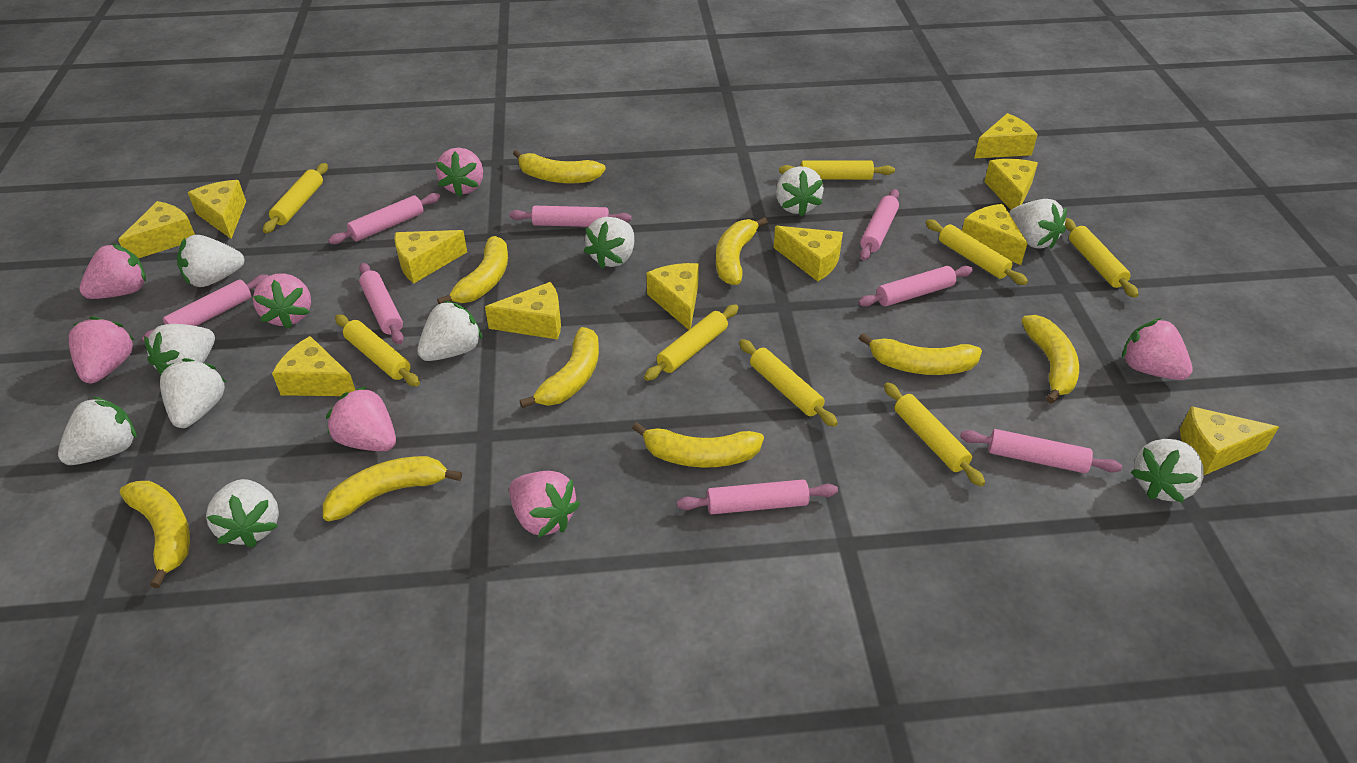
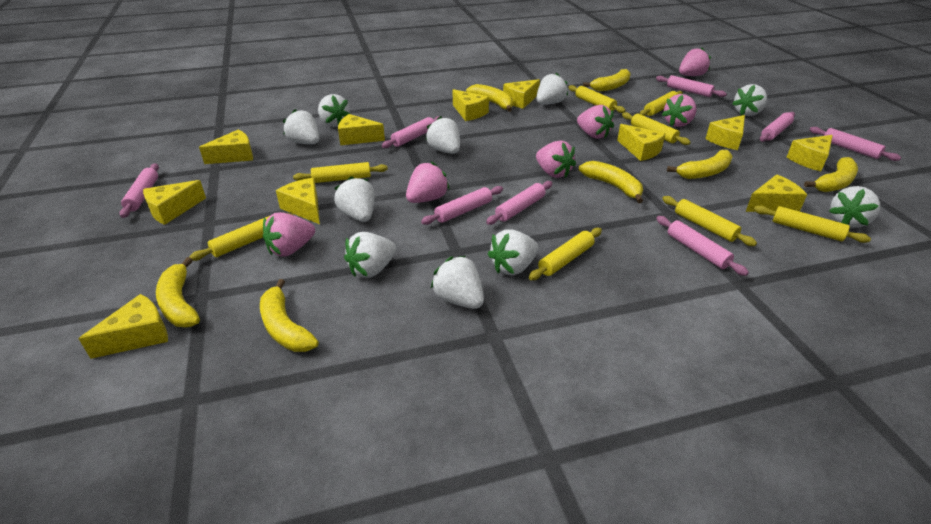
pink strawberry: [69,316,135,383] [79,243,146,299] [253,273,311,329] [326,386,396,451] [436,148,483,197] [509,471,580,537] [1122,318,1193,380] = 7 -> [263,212,315,257] [406,161,450,203] [536,140,576,178] [577,105,614,139] [662,94,697,127] [679,48,711,76] = 6
yellow banana: [120,481,190,588] [323,456,462,521] [437,236,508,304] [513,150,606,183] [520,327,599,408] [632,422,764,468] [716,217,768,285] [859,333,982,375] [1021,315,1079,404] = 9 -> [156,257,200,327] [260,279,319,352] [466,84,513,112] [579,161,643,203] [583,69,631,92] [667,150,733,179] [804,157,858,192] = 7

